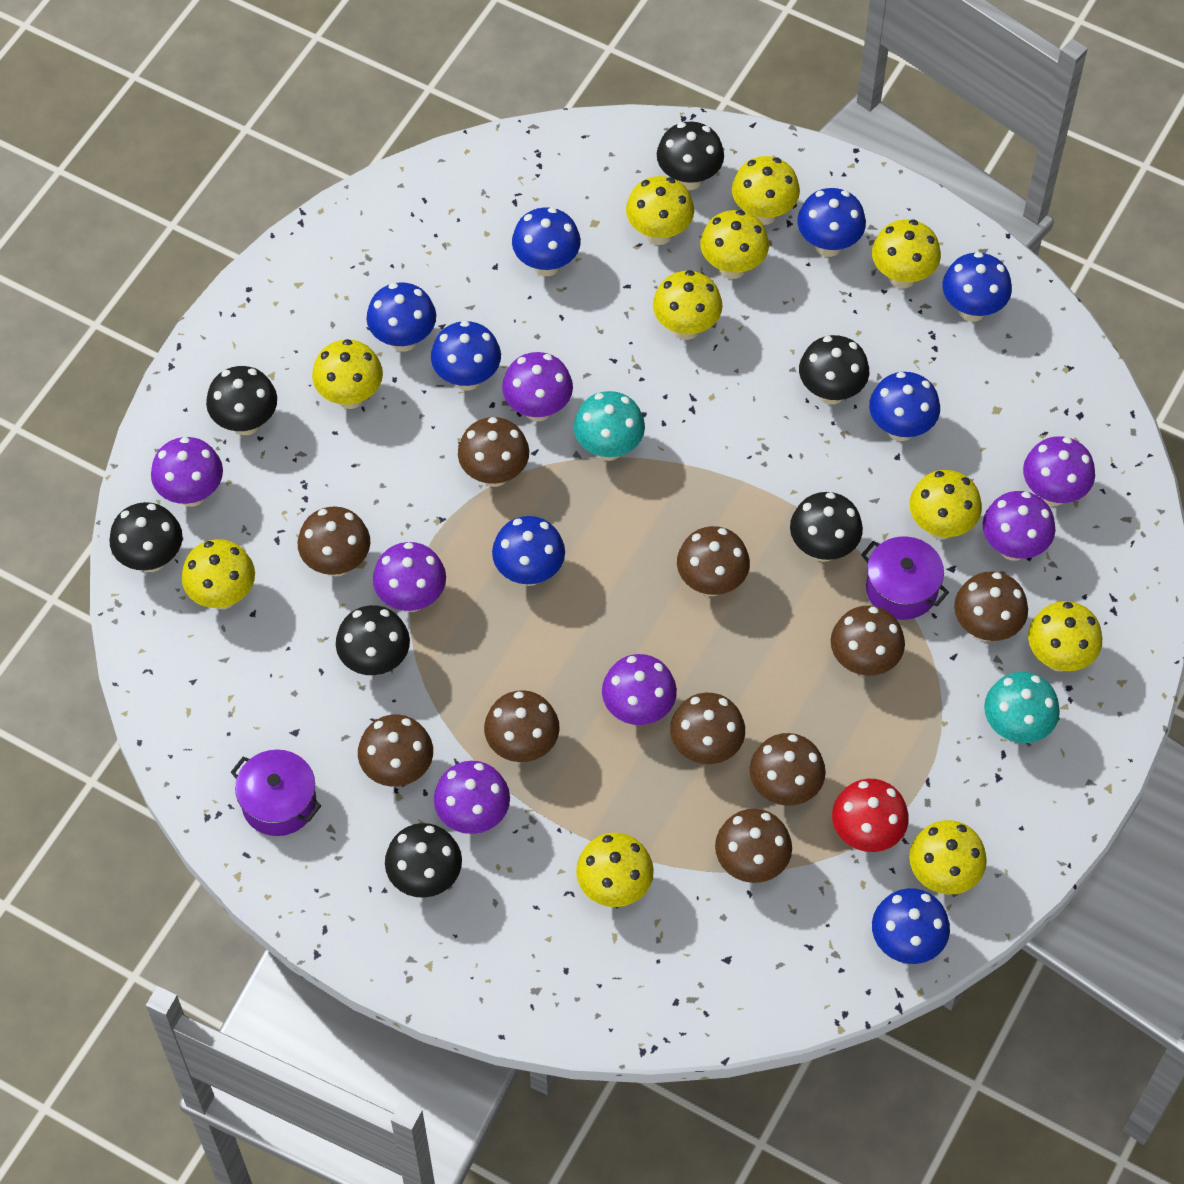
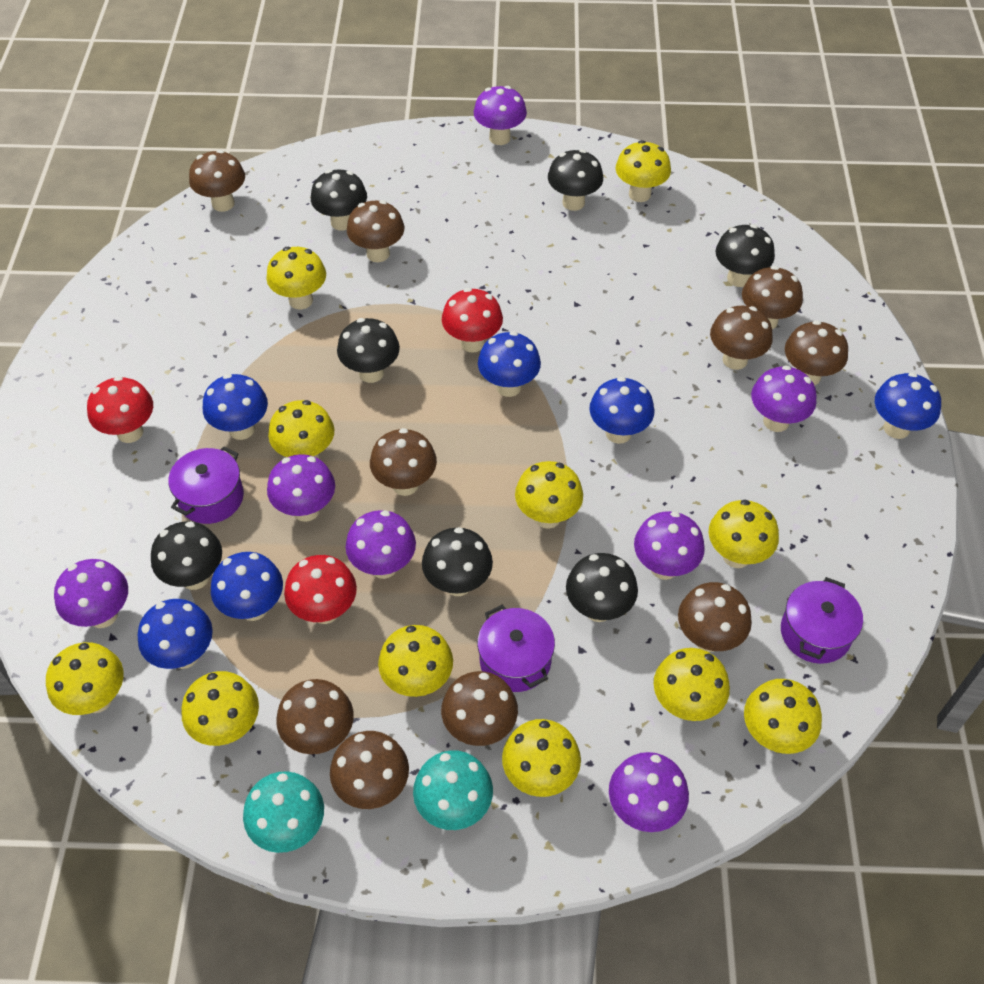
blue mushroom: [367,282,436,352] [431,321,501,390] [492,516,565,586] [512,207,581,276] [797,188,866,257] [869,372,940,441] [872,888,950,964] [942,252,1012,322] = 8 -> [138,599,213,669] [203,374,268,440] [211,552,283,621] [478,331,541,397] [589,377,654,444] [875,372,941,439] = 6
purple pot: [231,750,322,836] [861,536,949,620] = 2 -> [168,446,244,524] [477,605,555,692] [781,577,863,664] = 3
red mushroom: [832,779,909,852] = 1 -> [87,376,153,443] [284,555,357,624] [442,288,503,353] = 3

